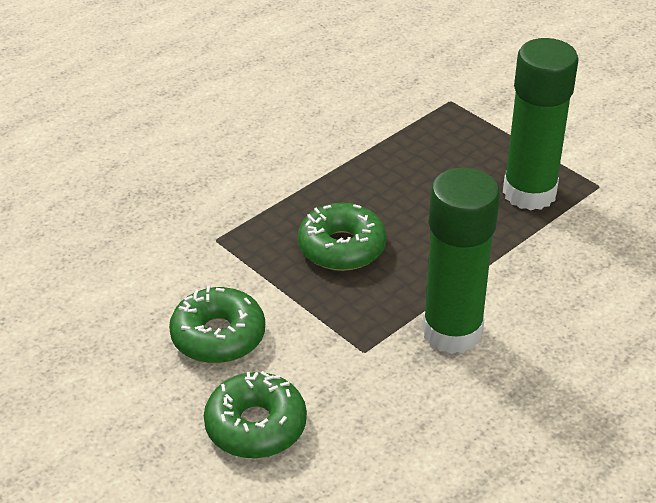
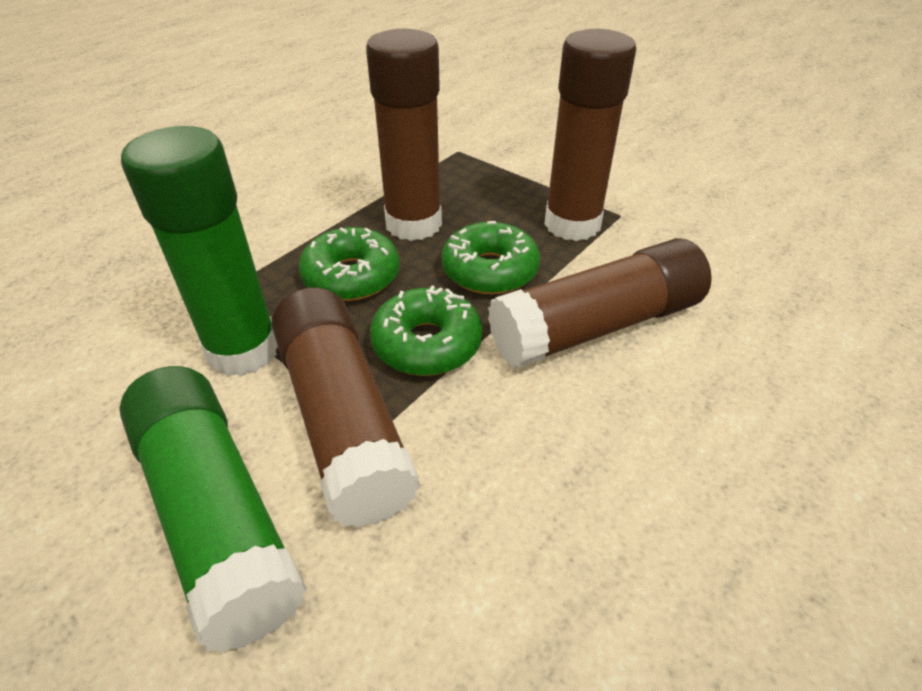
brown glue stick: none = 0 -> [272,287,421,528] [366,29,442,241] [488,238,712,369] [544,29,636,241] = 4

